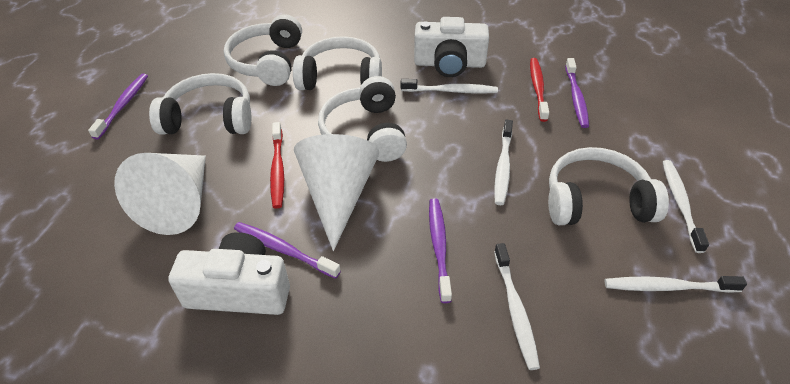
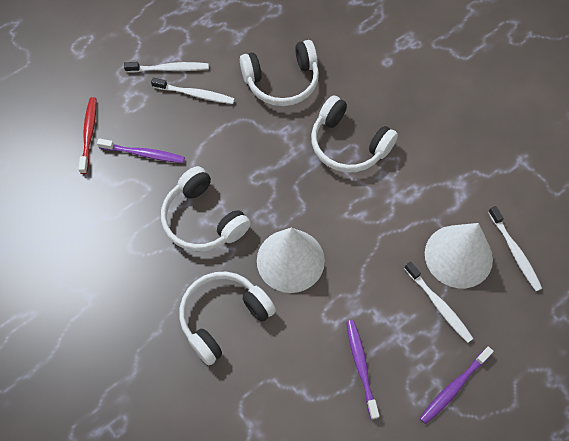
purple toothbrush: [88,73,148,140] [234,222,341,279] [429,198,452,303] [565,58,589,128] = 4 -> [97,138,185,163] [346,320,380,420] [420,347,494,424] = 3
red toothbrush: [270,122,284,209] [530,58,549,122] = 2 -> [78,97,96,174] = 1
white camera: [168,232,290,315] [414,17,489,77] = 2 -> none = 0
white headphones: [149,73,251,135] [223,14,302,86] [293,36,382,90] [318,76,407,162] [548,147,669,225] = 5 -> [161,166,251,252] [179,272,276,365] [240,40,319,106] [311,96,398,172] = 4
white toothbrush: [401,79,498,94] [494,120,513,205] [494,243,540,370] [605,276,747,293] [663,160,709,253] = 5 -> [124,62,209,73] [151,78,235,104] [404,262,474,343] [488,206,542,291] = 4

